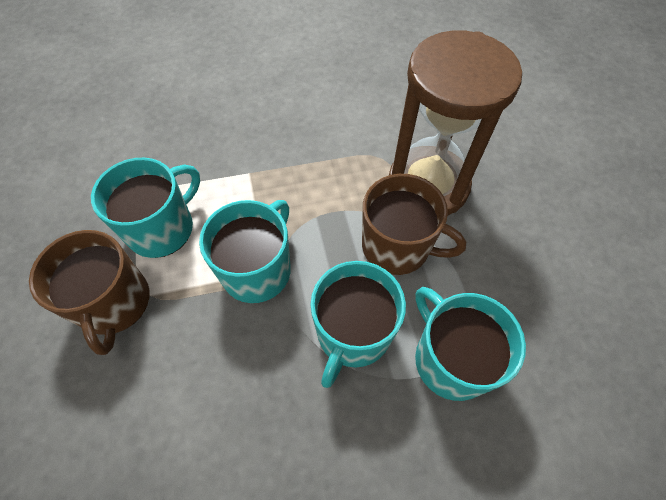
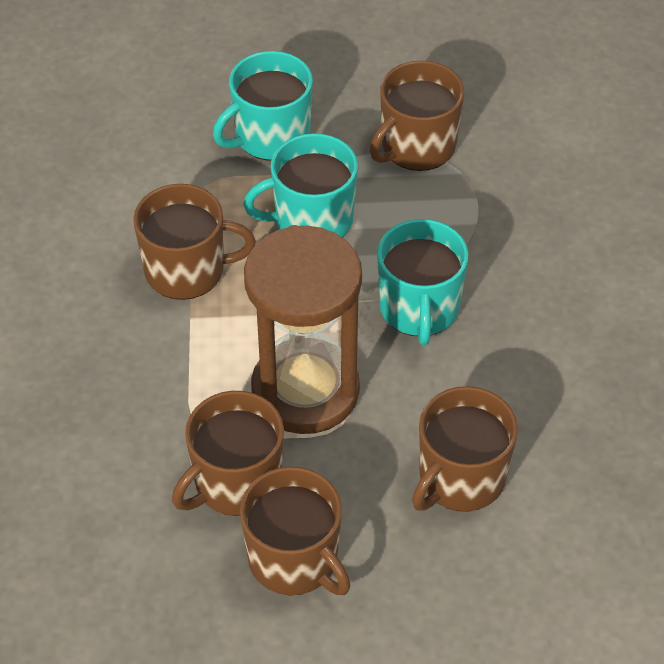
brown mug: [29,230,150,355] [362,174,466,275] = 2 -> [133,184,256,300] [172,391,284,516] [240,467,350,595] [370,61,464,171] [412,386,518,512] = 5
turquoise mug: [91,158,200,258] [199,200,291,303] [310,261,406,388] [415,287,526,401] = 4 -> [213,51,313,161] [243,133,358,237] [377,219,468,345] = 3

